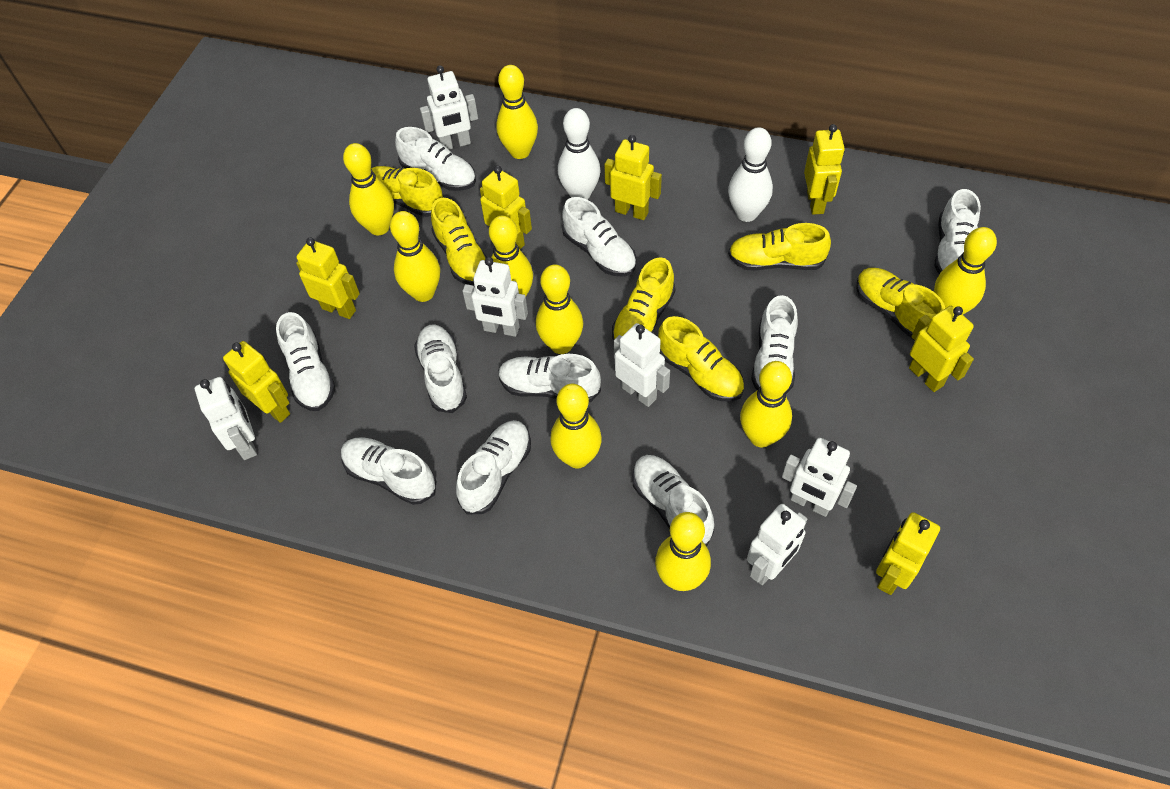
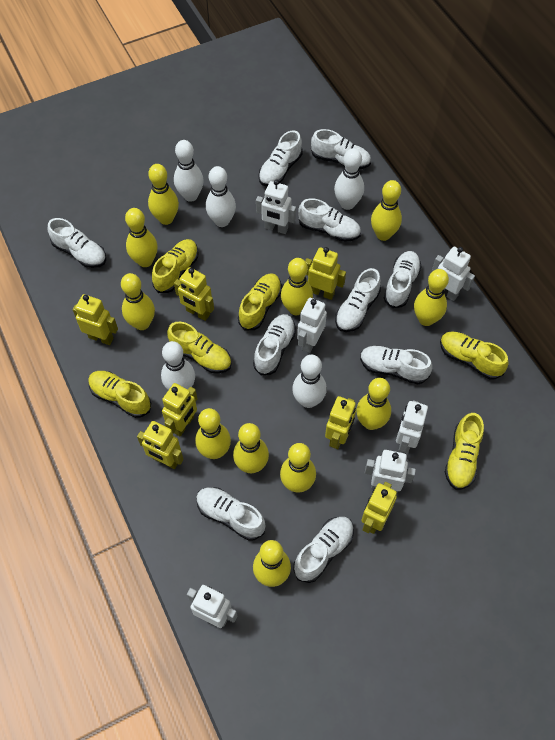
white bowling pin: [558,108,601,200] [728,127,773,222] = 2 -> [161,341,195,390] [174,140,204,202] [206,166,236,227] [292,355,327,408] [334,148,364,210] = 5
yellow bowling pin: [343,143,394,236] [390,211,440,302] [489,216,533,296] [496,65,538,159] [536,264,583,354] [550,384,602,468] [655,512,711,591] [740,361,792,447] [934,227,997,315] = 9 -> [121,273,155,330] [125,208,158,267] [148,164,179,225] [195,408,231,459] [233,423,269,473] [253,540,291,587] [280,443,316,493] [281,258,313,315] [356,378,391,430] [371,180,402,241] [414,269,449,326] = 11

